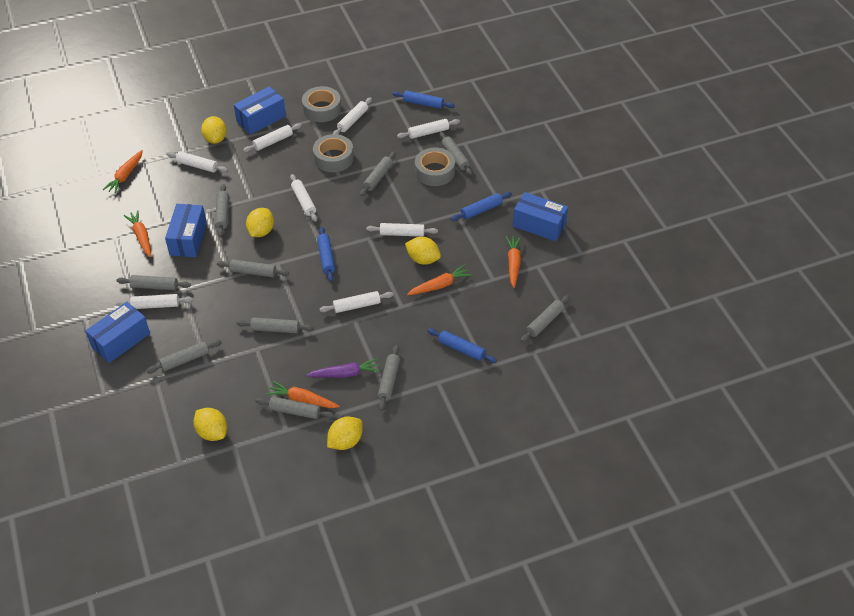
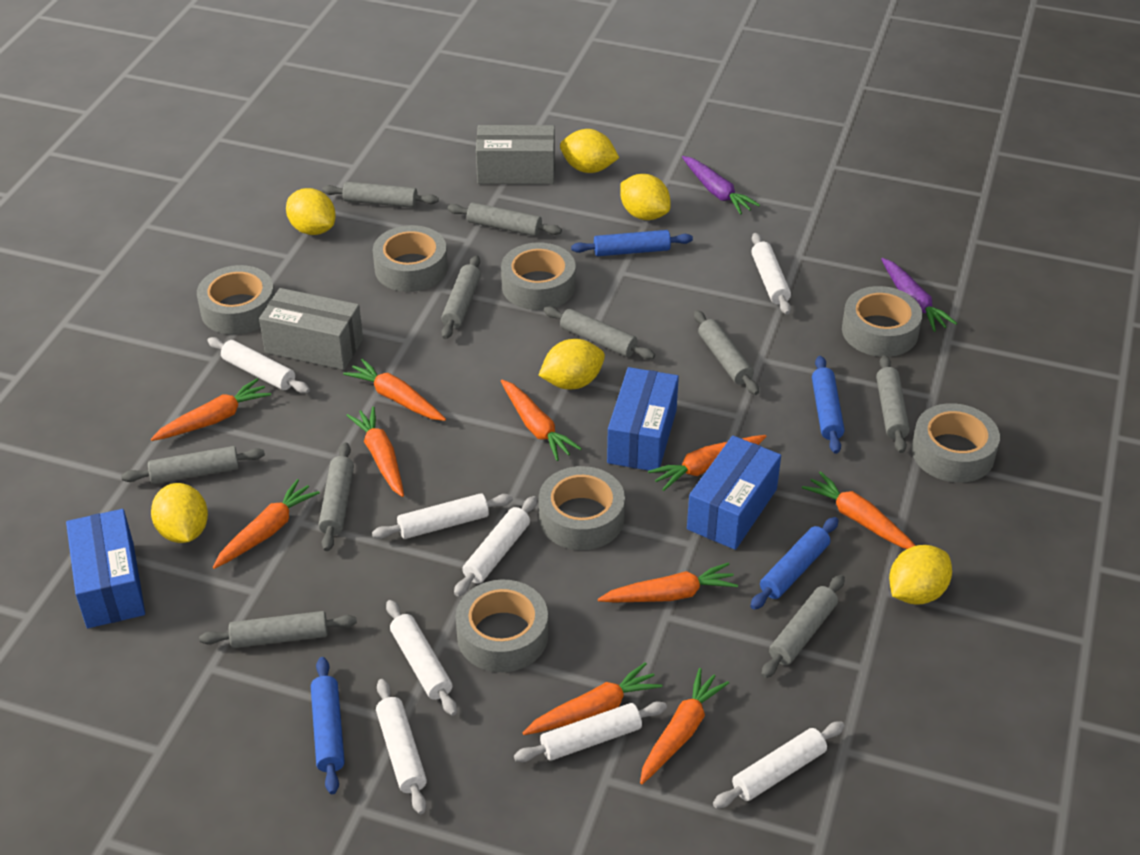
blue box: [85,302,150,363] [165,204,207,257] [234,86,286,135] [513,192,568,241] = 4 -> [66,509,145,628] [607,367,679,471] [687,436,781,550] = 3
grey box: none = 0 -> [259,288,363,370] [476,125,555,184] = 2
grey tape: [302,86,341,122] [313,134,354,172] [415,148,455,186] = 3 -> [197,265,275,335] [373,225,448,292] [456,579,548,672] [501,242,576,310] [539,466,625,550] [842,286,922,357] [912,403,1000,483] = 7
orange carrot: [103,150,143,194] [124,210,152,257] [267,381,340,408] [407,265,472,295] [506,236,521,288] = 5 -> [151,379,271,441] [213,479,320,569] [343,358,446,421] [346,406,404,497] [501,380,582,461] [523,662,663,735] [598,562,738,602] [640,668,729,784] [648,435,766,491] [802,471,916,549] = 10
purple carrot: [306,358,380,378] = 1 -> [682,156,760,215] [881,258,957,332] = 2
yellow lemon: [193,408,227,441] [201,116,227,144] [246,208,274,237] [327,417,363,450] [405,237,441,265] = 5 -> [151,483,208,543] [286,188,336,235] [539,339,605,389] [560,129,619,173] [620,174,670,220] [889,545,952,605] = 6

